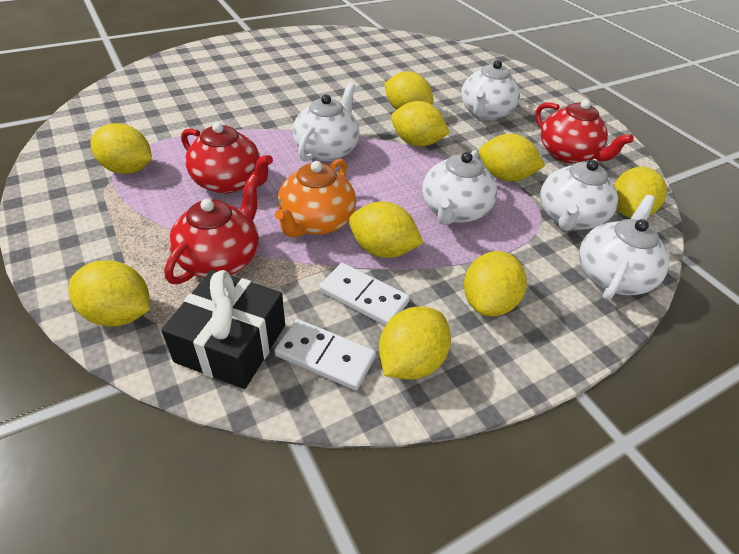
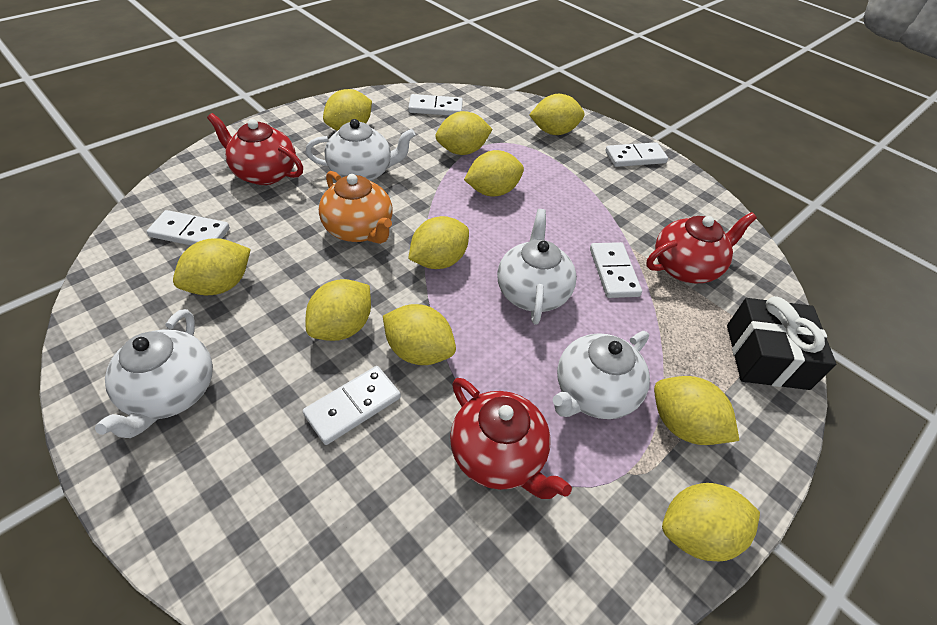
white domino: [274,319,376,390] [319,263,410,326] = 2 -> [147,210,230,245] [303,366,401,445] [408,94,463,116] [590,242,642,298] [605,142,668,167] = 5
white teapot: [293,83,360,162] [422,150,497,225] [461,60,520,121] [540,159,618,231] [579,195,669,300] = 5 -> [95,309,213,438] [306,119,415,181] [497,209,577,325] [553,331,650,419] = 4
yellow lemon: [69,261,150,327] [91,123,152,174] [349,201,423,258] [379,307,451,380] [384,71,434,110] [391,101,450,147] [464,251,526,316] [479,134,545,181] [614,167,667,218] = 9 -> [173,238,251,295] [306,279,371,341] [323,89,372,131] [383,304,456,365] [408,216,469,269] [435,111,493,155] [464,150,524,197] [529,94,584,135] [654,376,739,445] [662,483,760,561] = 10

